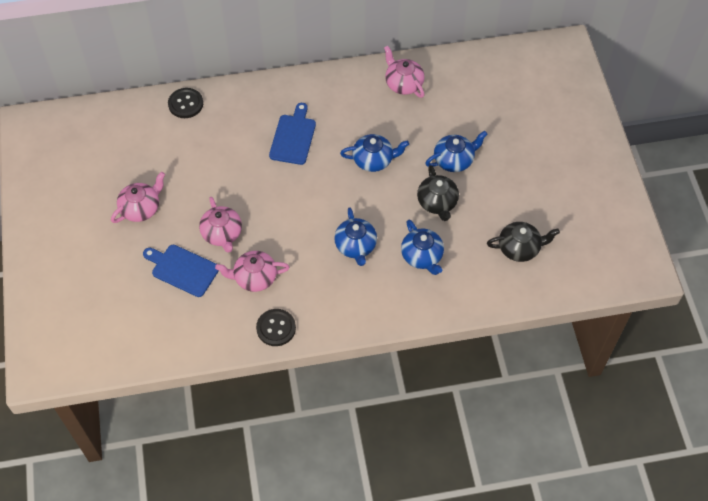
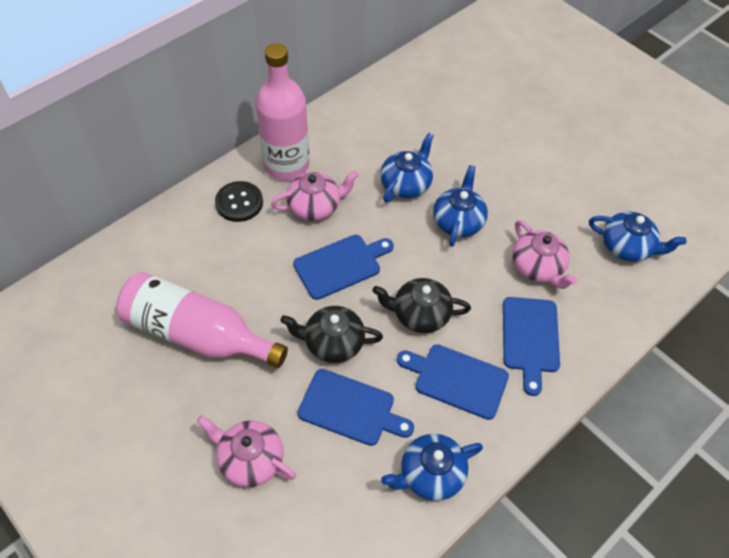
black button: [168,88,203,118] [256,309,296,346] = 2 -> [215,181,263,222] = 1
blue cutting board: [143,245,219,297] [269,103,316,165] = 2 -> [293,235,394,300] [298,369,414,446] [397,344,509,420] [503,297,560,396] = 4
pink bottle: none = 0 -> [116,272,288,368] [256,43,309,180] = 2
pink teapot: [111,172,165,223] [199,197,242,253] [215,251,290,292] [384,46,425,98] = 4 -> [197,415,296,487] [271,171,359,221] [512,220,577,289] = 3

